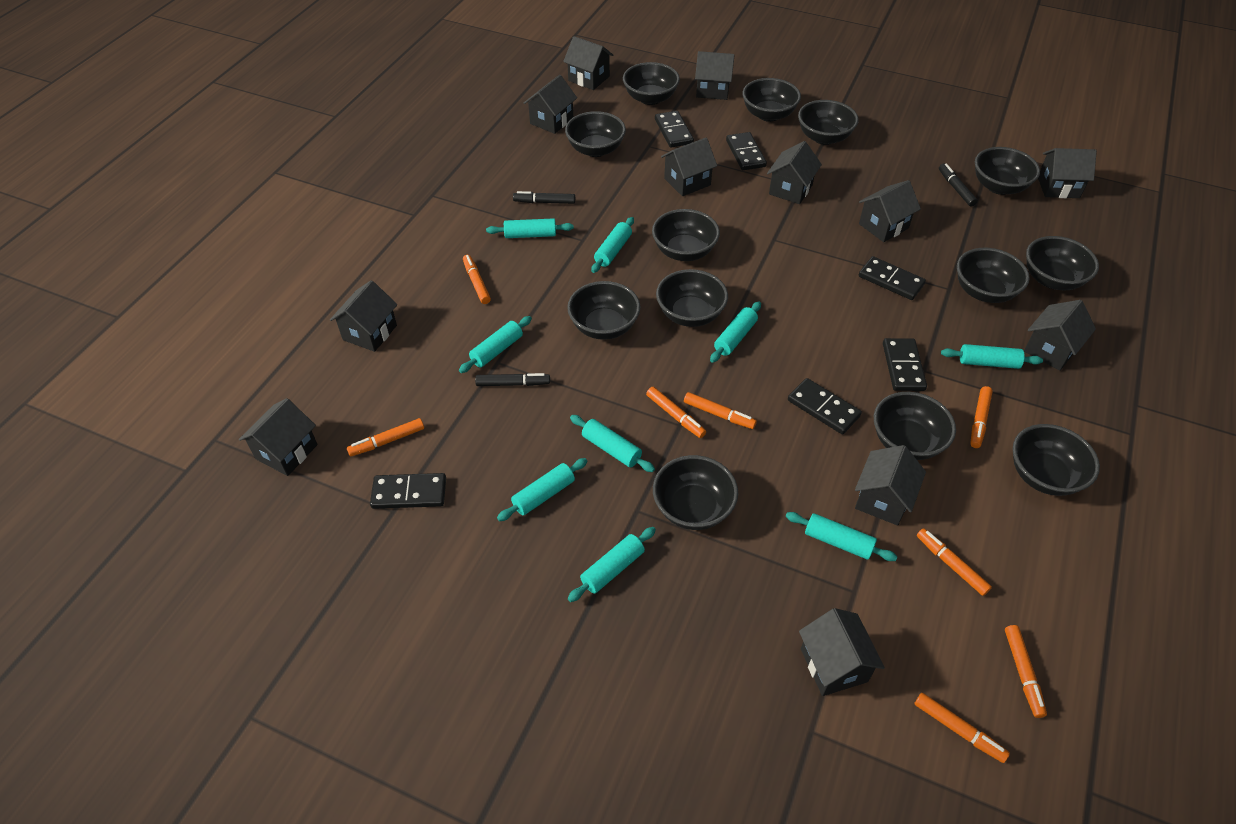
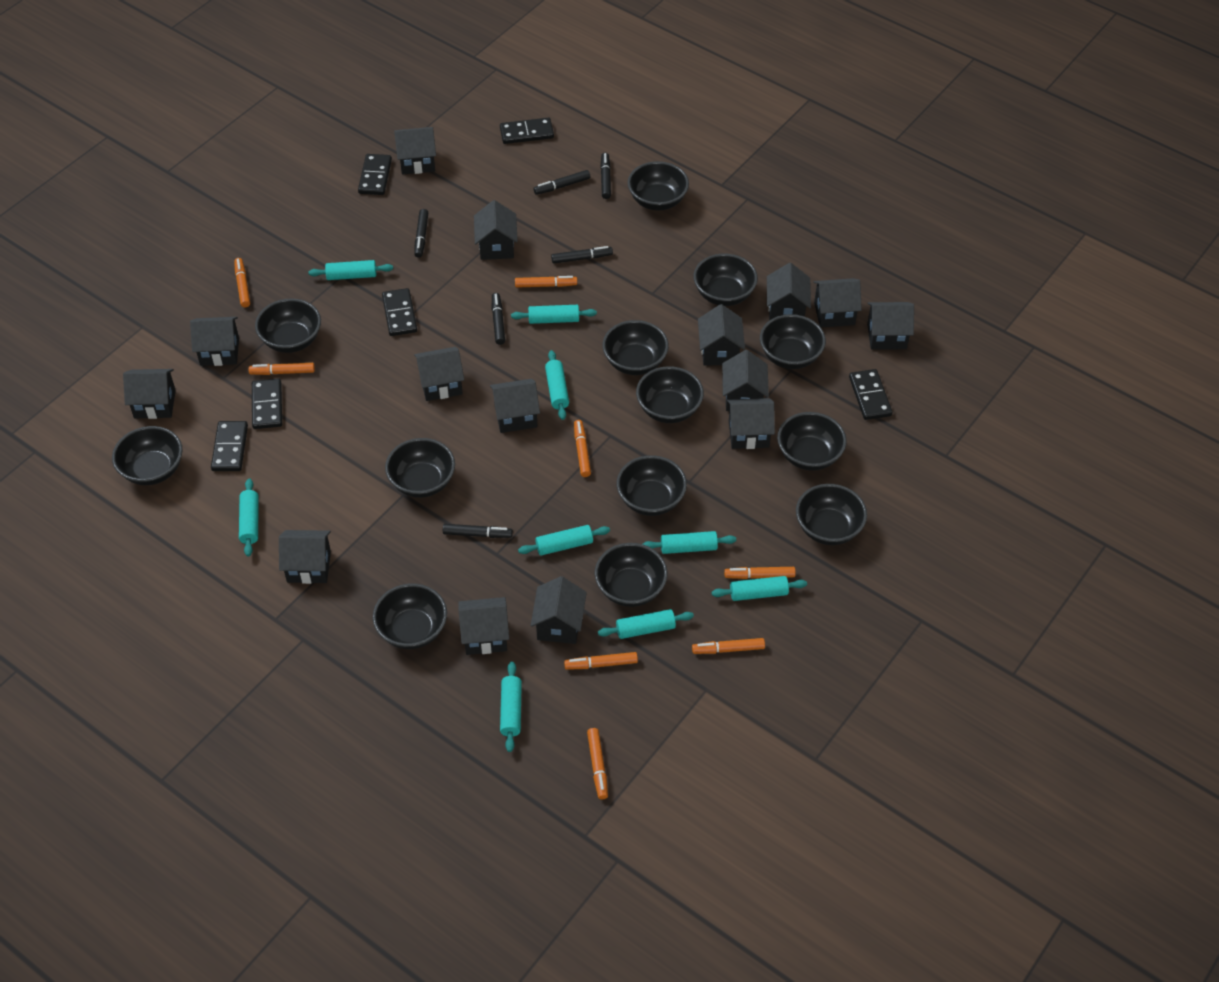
black house: [239,398,317,476] [330,280,397,352] [524,75,577,134] [563,36,613,90] [661,138,717,196] [695,51,735,100] [767,141,822,204] [799,608,885,696] [855,445,926,525] [859,180,921,242] [1024,300,1096,371] [1038,148,1097,198] = 12 -> [123,369,176,419] [190,317,239,366] [279,530,331,584] [394,127,436,175] [414,347,464,401] [458,597,509,655] [474,200,518,260] [490,379,540,433] [531,576,587,644] [698,304,745,366] [722,350,769,411] [727,398,775,449] [767,263,811,321] [813,278,862,328] [867,302,914,350] = 15
black marker: [475,373,550,386] [513,191,575,204] [939,163,978,207] = 3 -> [414,209,428,258] [443,524,513,538] [492,293,505,345] [534,170,590,195] [551,246,613,263] [600,153,611,199] = 6

